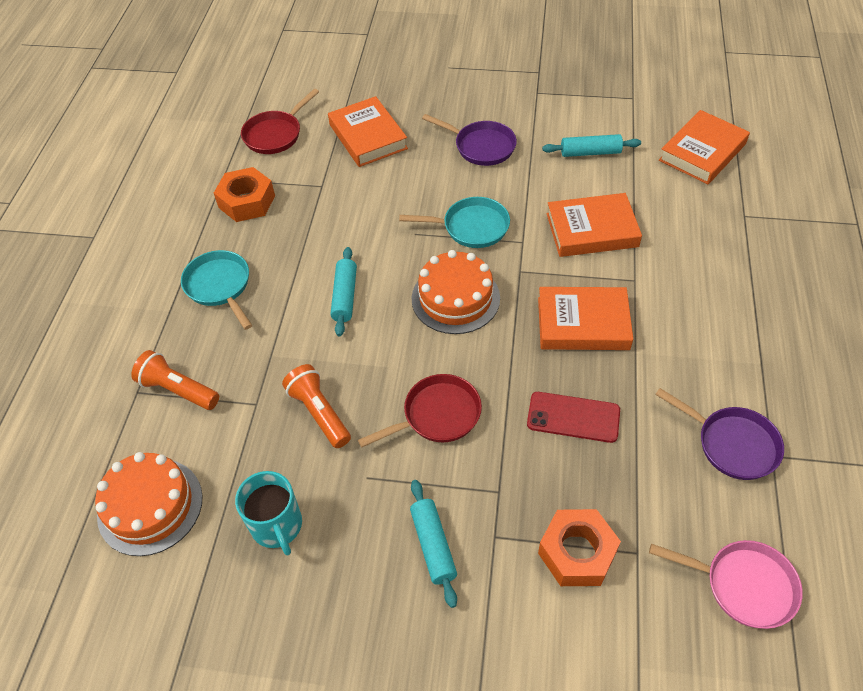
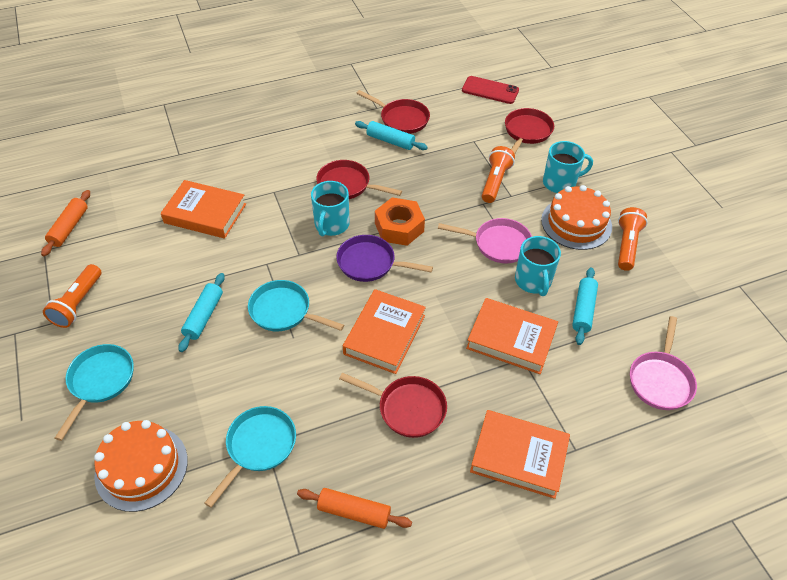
orange flashlight: [131,350,219,410] [282,364,351,448] = 2 -> [43,264,101,328] [482,146,515,203] [618,207,648,271] = 3
orange nut: [214,167,275,222] [538,509,621,586] = 2 -> [375,197,425,246] = 1
orange rolling pin: none = 0 -> [41,190,90,256] [297,488,412,529] = 2
pink pan: [649,540,803,629] = 1 -> [438,218,532,263] [630,316,697,410] = 2
purple pan: [422,114,517,166] [655,388,784,480] = 2 -> [336,235,433,282] = 1
red pan: [241,89,319,154] [358,374,482,448] = 2 -> [316,160,402,199] [339,373,447,438] [356,90,430,134] [505,108,554,154] = 4
turquoise mug: [235,471,302,555] = 1 -> [311,181,350,236] [515,236,561,296] [543,141,593,193] = 3
turquoise pan: [181,250,252,330] [399,197,510,248] = 2 -> [55,344,134,441] [204,406,296,508] [248,280,344,331] = 3

